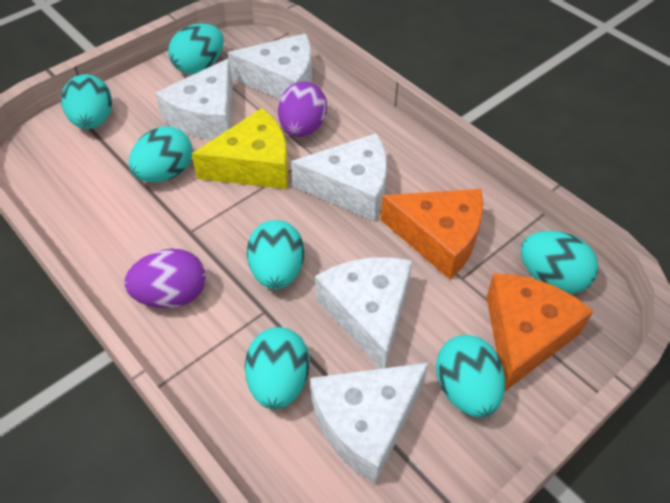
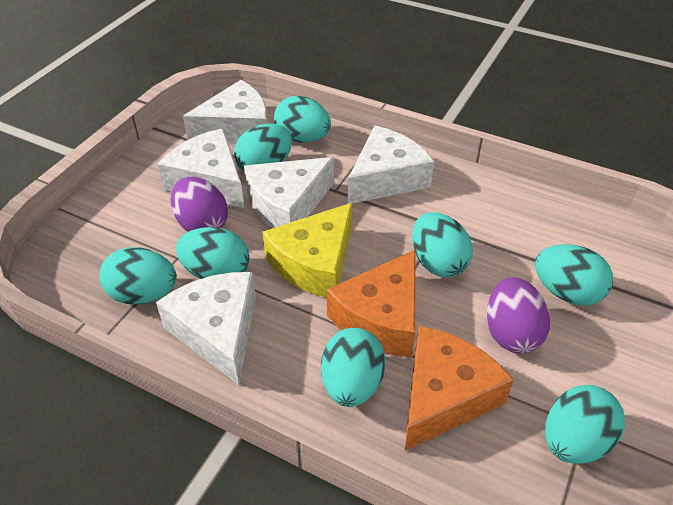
turquoise egg: [61,74,112,129] [129,126,193,182] [168,23,224,74] [245,327,310,409] [247,220,304,289] [436,335,505,417] [521,231,598,294] = 7 -> [99,247,177,305] [176,227,249,279] [234,123,292,172] [274,96,331,143] [321,328,386,407] [412,212,473,277] [535,244,613,306] [545,385,625,464] = 8

